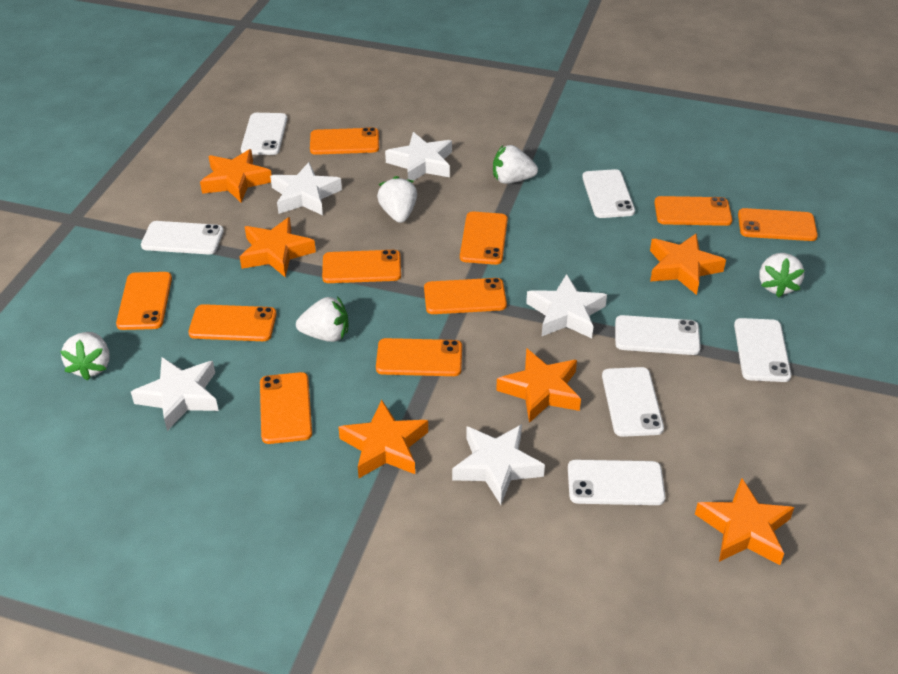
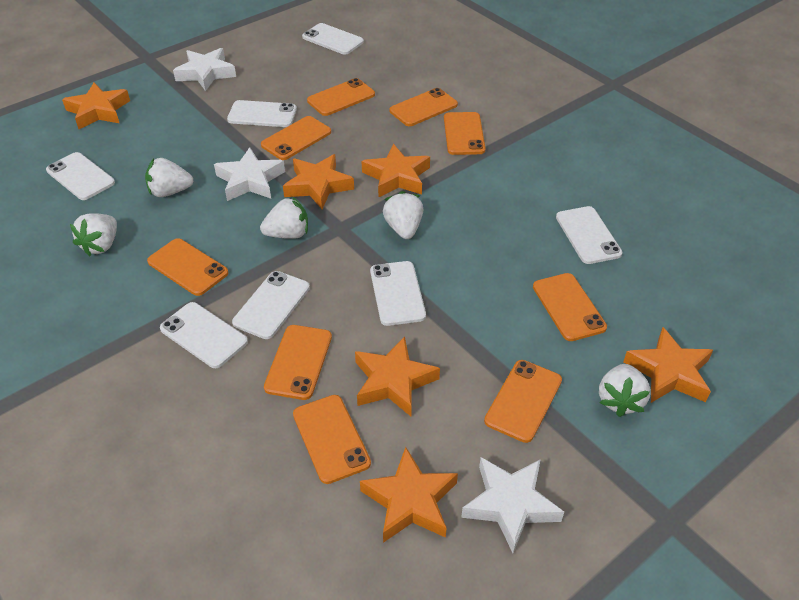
orange phone: [116,272,172,330] [188,304,277,341] [260,372,312,444] [310,127,379,155] [322,250,401,283] [376,338,462,376] [424,278,507,314] [460,211,508,265] [654,196,733,226] [738,208,818,241] = 10 -> [147,238,228,296] [261,116,331,160] [264,325,332,400] [293,395,371,484] [307,78,375,116] [390,88,458,126] [444,112,486,155] [484,360,562,443] [533,273,607,341] = 9
white star: [131,357,219,431] [270,162,342,215] [385,132,452,181] [452,424,545,505] [526,274,607,338] = 5 -> [173,48,236,91] [214,147,285,201] [461,457,564,553] = 3

